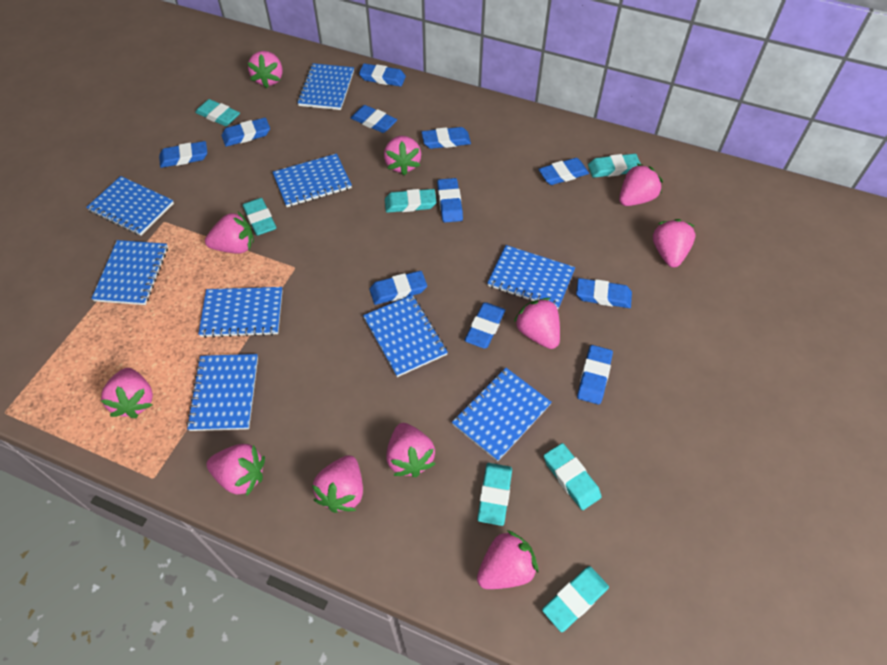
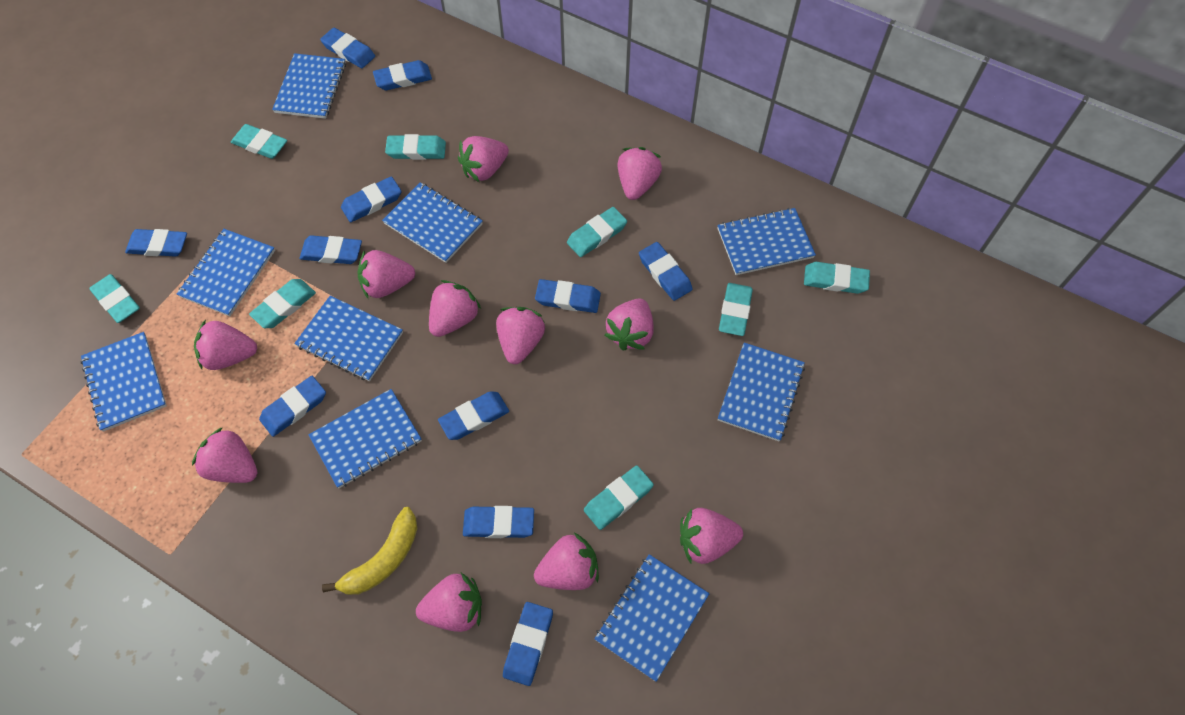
turquoise eraser: [195,99,240,126] [243,198,276,236] [385,189,436,213] [477,463,512,526] [542,566,609,632] [544,443,601,510] [588,154,641,178] = 7 -> [89,274,140,323] [231,124,287,159] [249,279,316,328] [385,134,446,160] [567,207,627,257] [584,466,654,530] [719,283,753,336] [804,262,870,294] = 8
yellow banana: none = 0 -> [322,507,417,595] = 1

